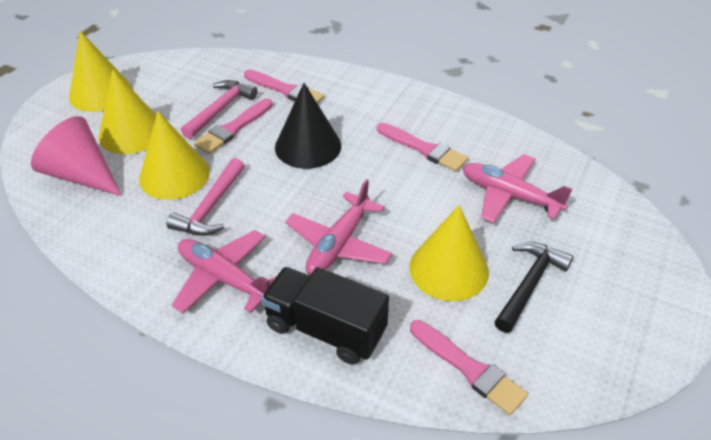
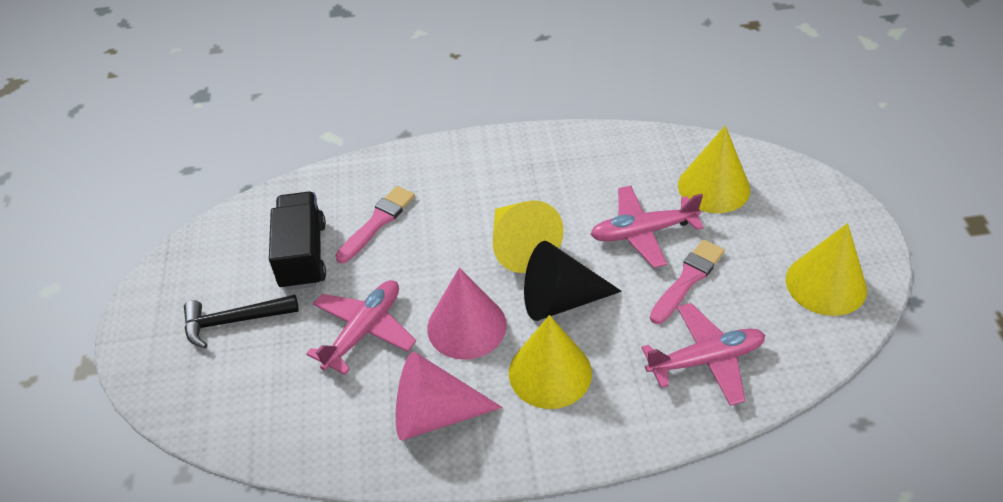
pink brush: [194,98,273,154] [244,69,324,104] [377,123,468,172] [410,320,528,415] = 4 -> [335,186,415,264] [650,239,725,324] = 2
pink cone: [31,116,122,196] = 1 -> [396,352,503,441] [427,268,507,360] = 2
pink hammer: [167,158,244,236] [181,80,258,139] = 2 -> none = 0

